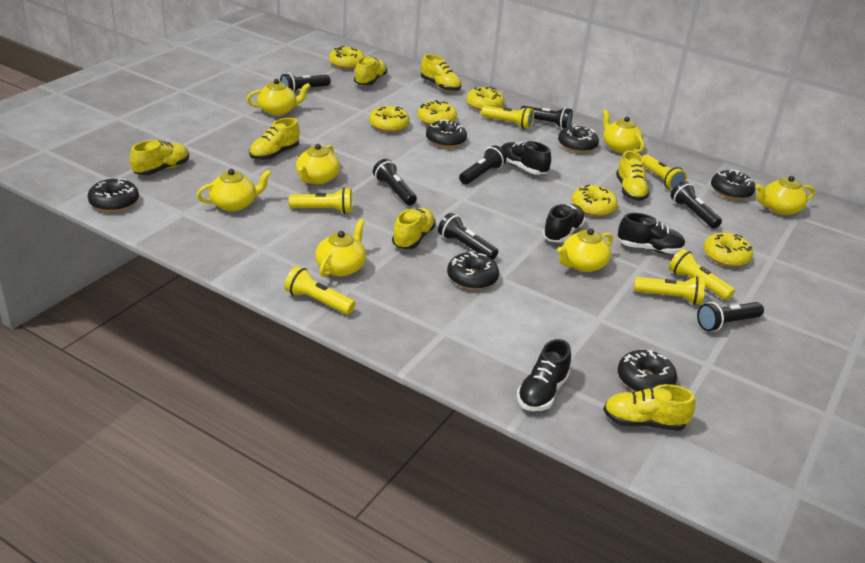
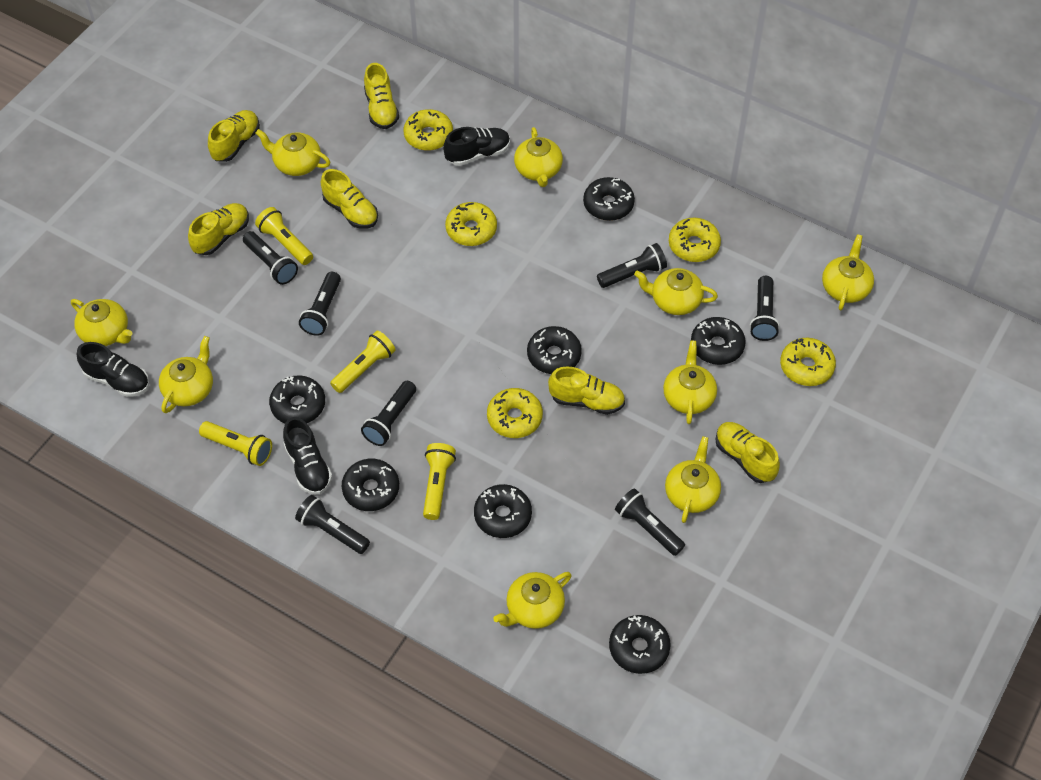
black donut: [88,178,139,212] [426,119,467,148] [447,251,499,290] [558,125,599,153] [618,350,677,392] [711,169,755,200] = 6 -> [269,375,325,423] [342,459,399,511] [474,484,532,538] [527,326,582,374] [583,177,635,221] [609,615,671,674] [691,317,746,365] = 7
black shoe: [501,141,551,175] [517,339,571,411] [542,204,585,243] [618,213,685,254] = 4 -> [77,342,149,397] [283,417,332,495] [443,127,510,166] = 3
yellow donut: [329,46,365,69] [369,106,410,132] [417,100,457,125] [466,87,505,111] [572,185,618,216] [704,232,753,267] = 6 -> [403,109,453,151] [445,202,497,246] [487,388,543,438] [669,218,721,262] [780,338,836,386] = 5
yellow flashlight: [284,266,356,314] [289,188,353,214] [481,106,534,129] [634,276,705,305] [642,154,687,190] [669,249,735,300] = 6 -> [199,421,272,466] [255,207,313,265] [330,331,396,393] [423,443,456,520] = 4
yellow shoe: [130,140,189,175] [249,118,300,160] [354,56,387,85] [392,208,436,249] [421,54,461,92] [603,384,695,431] [616,151,650,201] = 7 -> [188,203,249,255] [208,110,260,162] [321,169,378,229] [364,63,399,129] [548,367,625,415] [715,422,780,483] = 6
yellow teapot: [197,169,272,211] [247,79,310,116] [296,144,340,184] [315,219,366,277] [557,228,613,272] [603,109,644,153] [756,176,815,215] = 7 -> [71,299,132,346] [159,336,213,413] [255,129,330,176] [493,572,572,629] [514,127,563,187] [634,268,718,315] [663,340,717,424] [665,436,721,523] [822,234,874,310] = 9

